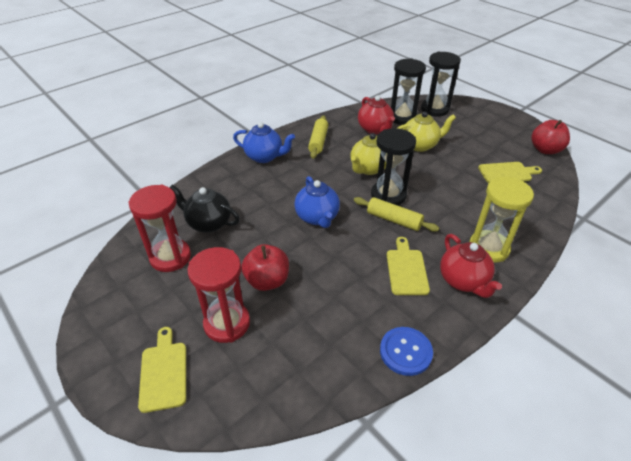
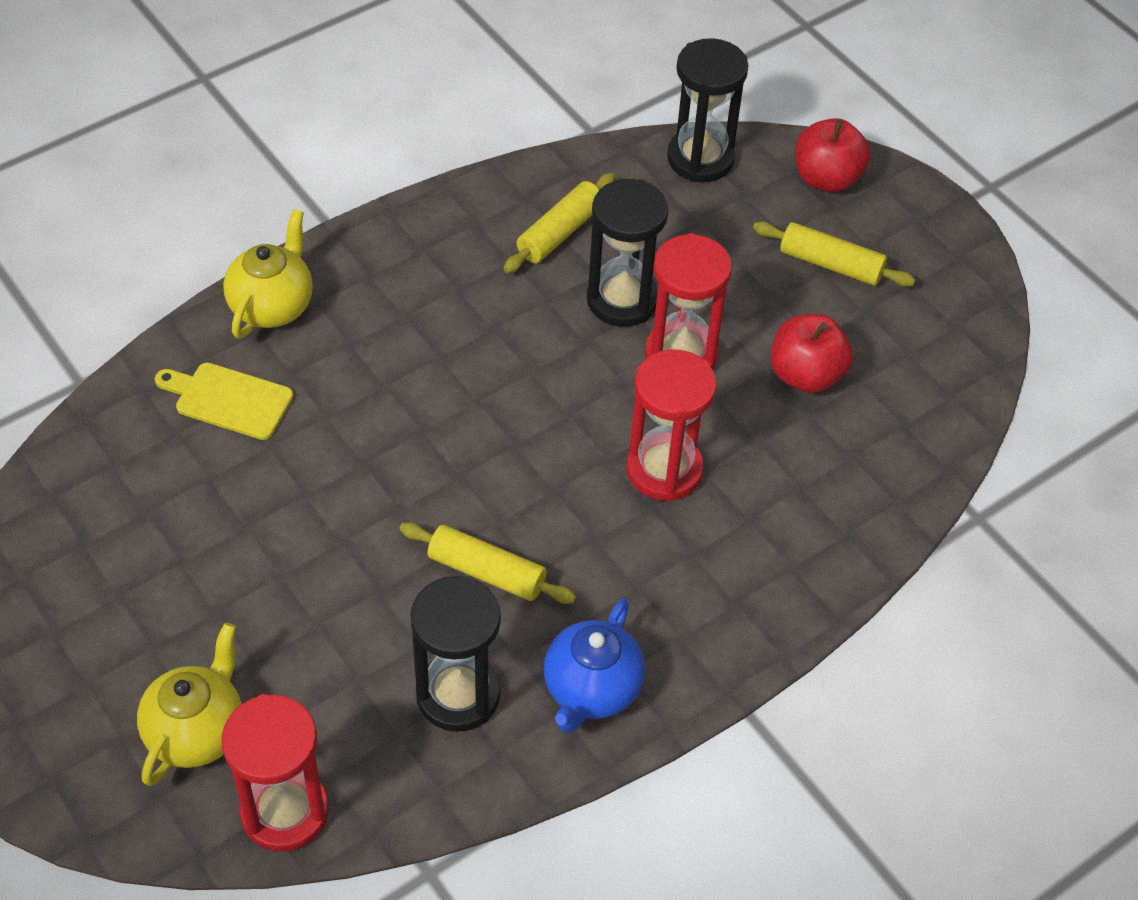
black teapot: [169,185,240,233] = 1 -> none = 0
blue button: [380,327,433,376] = 1 -> none = 0
blue teapot: [233,122,295,163] [294,176,340,228] = 2 -> [544,598,645,733] = 1
red hourglass: [128,185,191,272] [188,247,250,343] = 2 -> [222,694,329,852] [627,350,717,502] [645,233,732,371] = 3
red teapot: [358,95,395,134] [440,234,502,298] = 2 -> none = 0
yellow cutting board: [138,327,186,413] [387,237,430,295] [478,162,542,183] = 3 -> [155,363,293,440] = 1
yellow hourglass: [469,177,534,263] = 1 -> none = 0
yellow rolling pin: [308,115,328,159] [354,197,439,232] = 2 -> [399,522,576,604] [503,173,615,273] [753,221,915,287] = 3

